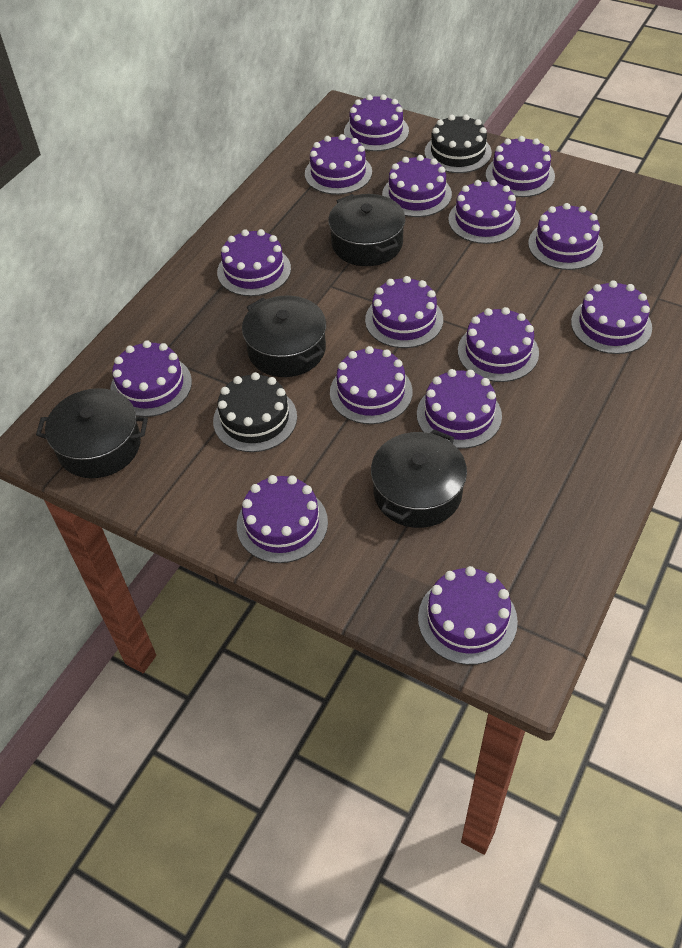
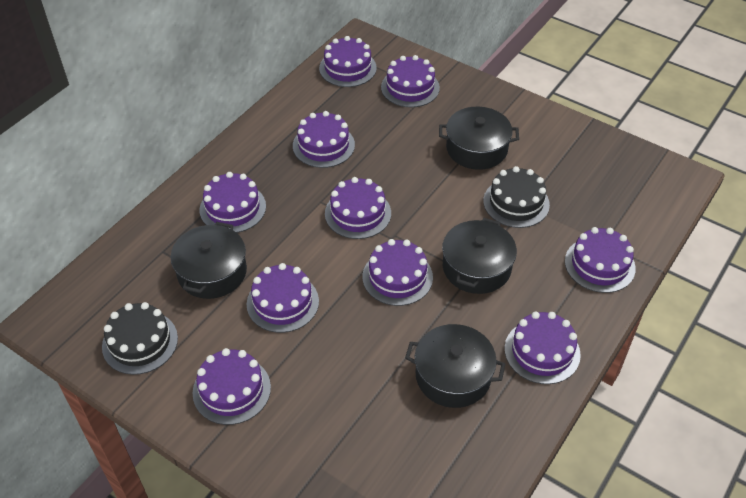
purple cake: [110,340,192,417] [217,229,291,296] [237,475,328,563] [305,134,372,195] [330,346,413,424] [344,94,409,151] [365,276,443,348] [382,155,452,217] [417,369,502,449] [418,566,518,665] [448,180,521,244] [458,307,539,382] [486,136,555,197] [528,203,603,270] [571,280,652,354] = 15 -> [193,348,271,425] [200,172,266,233] [247,263,319,333] [293,111,355,168] [319,36,377,87] [325,177,391,239] [363,239,433,306] [381,55,440,107] [504,311,581,384] [565,227,636,293] = 10

